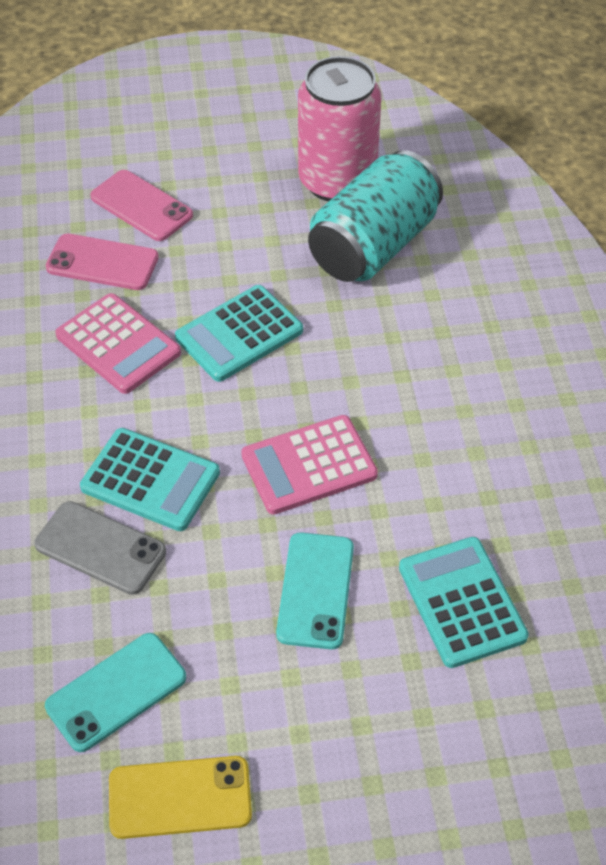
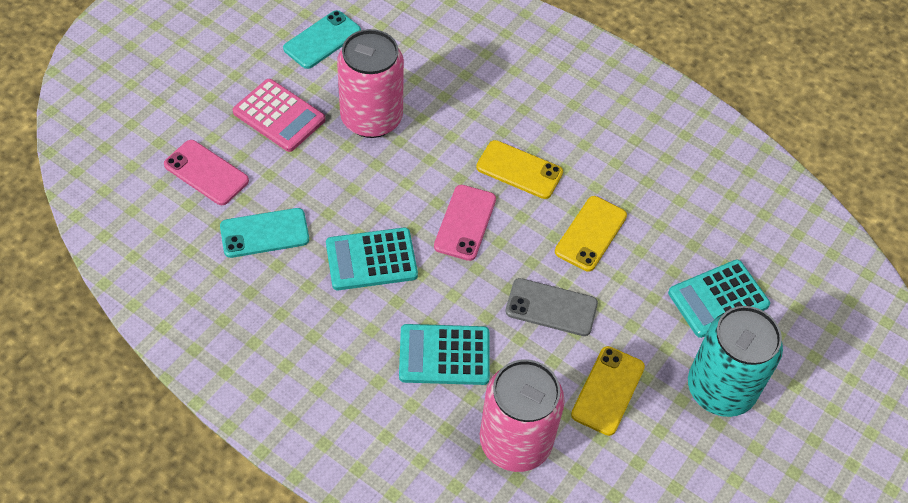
pink calculator: [55,293,181,394] [241,415,378,514] = 2 -> [233,79,326,152] = 1
pink can: [298,56,382,202] = 1 -> [337,29,404,138] [480,359,564,472] = 2
yellow phone: [109,756,252,839] = 1 -> [476,140,563,199] [555,196,627,272] [571,346,645,436] = 3

